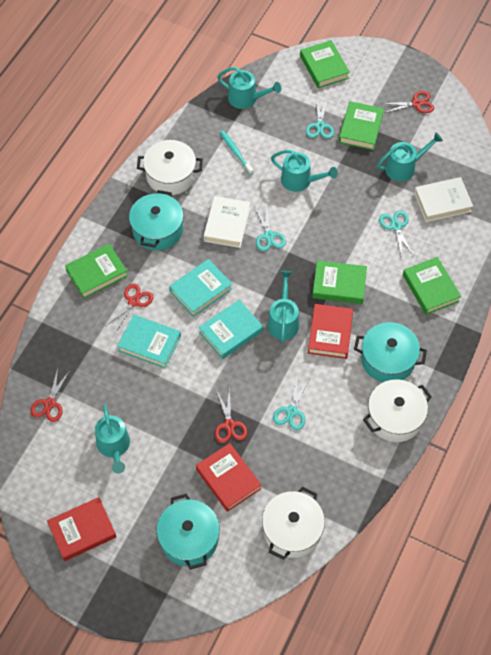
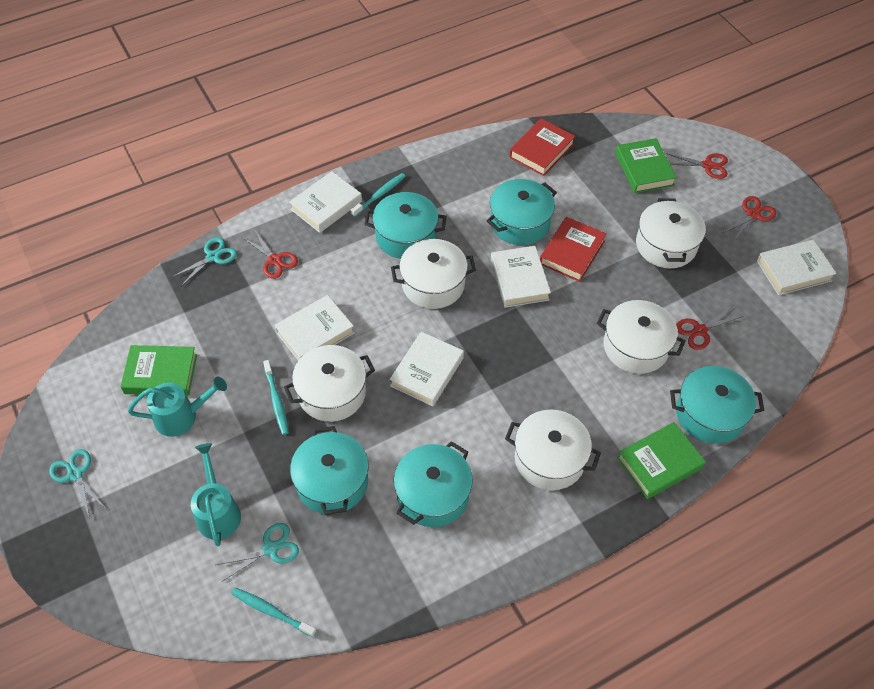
green book: [65,244,128,298] [300,40,350,88] [312,260,367,304] [339,101,384,150] [403,257,461,315] = 5 -> [120,345,197,396] [615,138,677,193] [617,422,706,499] = 3
red book: [47,497,117,561] [196,443,261,512] [308,304,353,359] = 3 -> [509,118,576,176] [540,217,607,282] = 2
turquoise book: [117,315,181,369] [169,259,232,317] [199,300,263,359] = 3 -> none = 0
turquoise pot: [129,190,184,250] [157,494,220,570] [354,322,427,382] = 3 -> [290,426,369,515] [365,192,446,259] [394,441,473,527] [487,179,557,245] [670,366,764,444] = 5
turquoise scissors: [255,204,286,251] [273,377,310,430] [306,100,334,139] [379,210,414,257] = 4 -> [49,449,106,519] [171,237,237,286] [216,523,299,581] = 3
turquoise toothbrush: [220,130,254,175] = 1 -> [231,587,316,637] [263,360,289,435] [351,173,405,217] = 3
turquoise watering can: [95,404,130,474] [217,67,281,109] [267,271,299,343] [271,150,338,192] [377,132,443,182] = 5 -> [128,377,227,437] [191,443,241,546] = 2
white book: [204,196,250,248] [414,177,473,222] = 2 -> [274,295,354,361] [289,171,362,233] [390,332,464,406] [491,246,551,308] [757,240,837,295] = 5
white pot: [137,140,203,195] [262,487,325,560] [363,379,432,442] = 3 -> [284,345,375,422] [391,239,476,309] [505,409,601,490] [597,300,686,374] [636,198,706,268] = 5

